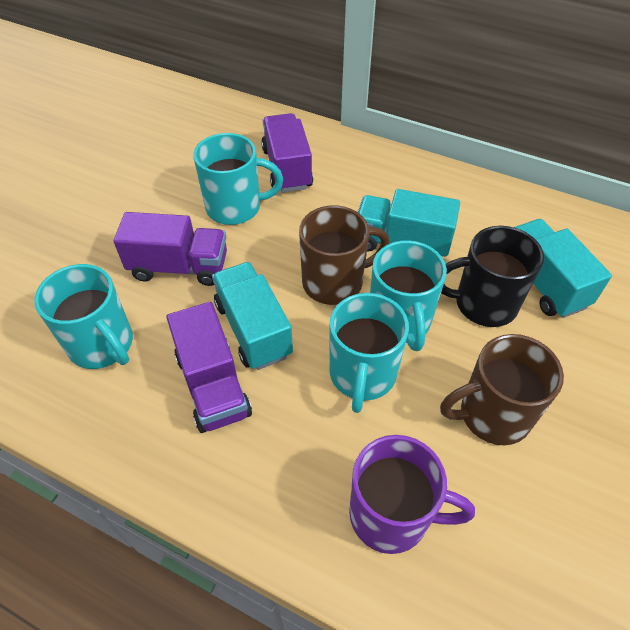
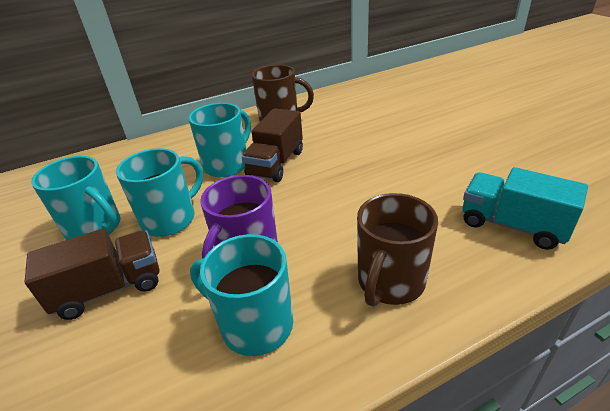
black mug: [441,226,544,327] = 1 -> none = 0
brown truck: none = 0 -> [24,228,159,320] [242,108,303,182] = 2
purple truck: [114,212,227,286] [167,302,252,433] [261,113,313,192] = 3 -> none = 0
turquoise truck: [212,262,293,370] [358,189,460,257] [514,219,612,318] = 3 -> [463,167,588,250] = 1

